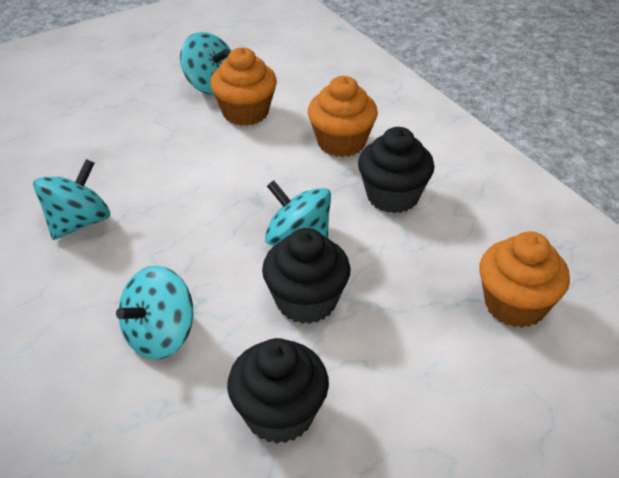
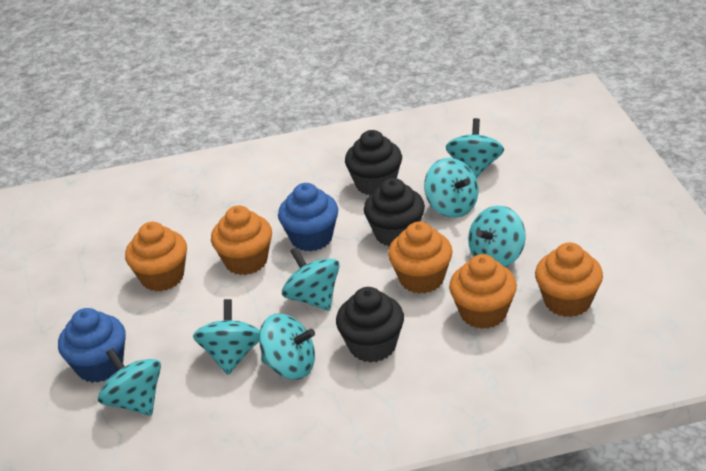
blue cupcake: none = 0 -> [58,308,126,383] [278,183,338,252] = 2
orange cupcake: [210,47,277,126] [308,76,378,157] [479,232,570,328] = 3 -> [125,222,187,292] [211,206,272,275] [388,222,453,294] [449,254,517,329] [535,242,603,317] = 5
turquoise spinning top: [33,159,110,240] [116,266,193,360] [180,32,231,95] [265,180,331,246] = 4 -> [98,348,161,416] [193,299,260,375] [259,314,315,380] [282,247,340,311] [424,158,478,218] [446,118,504,178] [468,206,526,267] = 7

